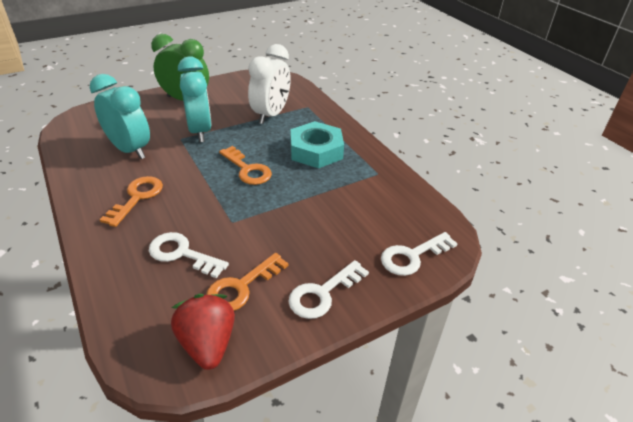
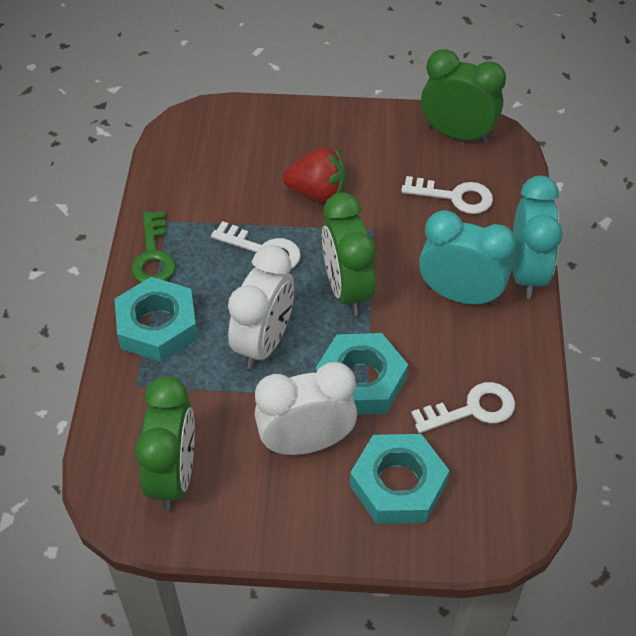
green clock: [151,34,209,101] = 1 -> [135,376,195,511] [322,193,376,316] [421,49,506,144] = 3
green key: none = 0 -> [131,211,175,283] = 1
orange key: [100,176,163,227] [206,253,289,311] [219,146,272,185] = 3 -> none = 0
turquoise nut: [291,121,344,168] = 1 -> [115,277,198,362] [316,333,408,415] [350,434,449,524] = 3
white clock: [248,44,291,124] = 1 -> [228,245,294,369] [255,362,357,455] = 2

